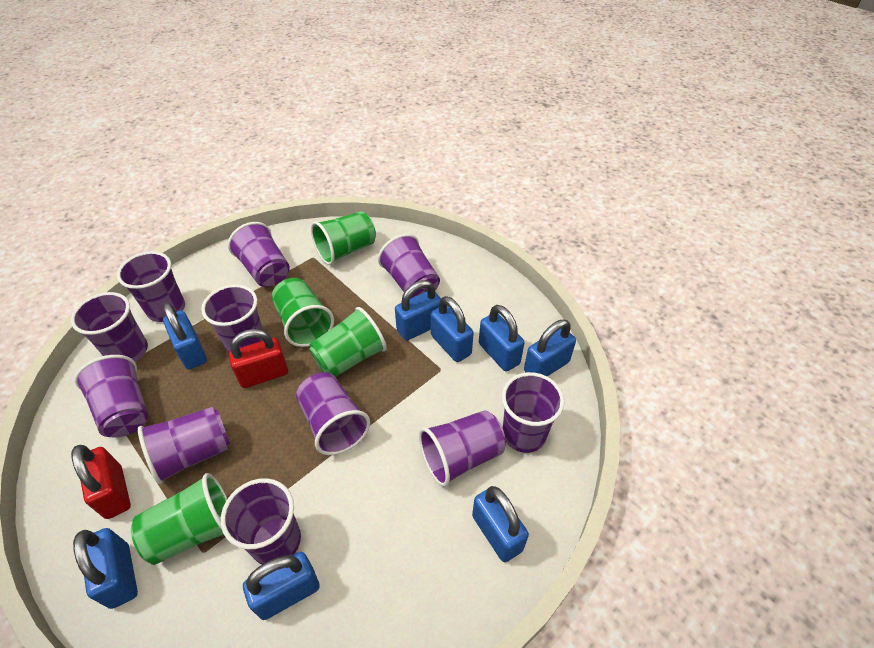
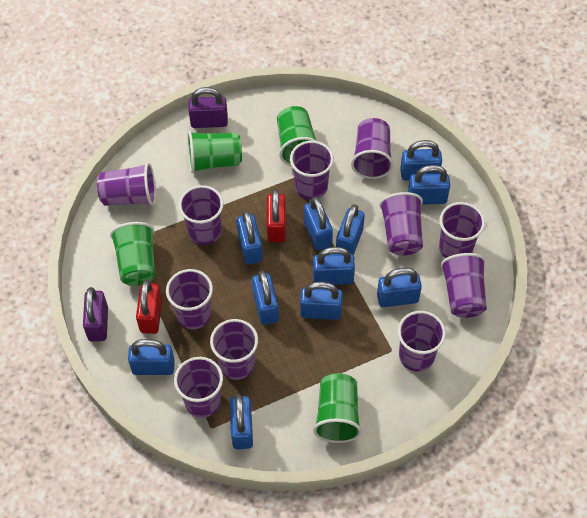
blue padlock: [73,528,138,609] [163,302,207,370] [243,552,320,620] [395,280,441,341] [431,296,474,362] [472,486,529,562] [479,305,525,372] [524,320,576,377] = 8 -> [128,339,175,375] [230,395,253,449] [236,210,263,264] [252,270,279,325] [300,282,343,320] [304,197,333,251] [313,247,355,285] [336,204,365,255] [377,268,422,307] [400,140,442,181] [408,165,450,204] = 11
purple padlock: none = 0 -> [83,287,108,341] [188,87,228,128] = 2

